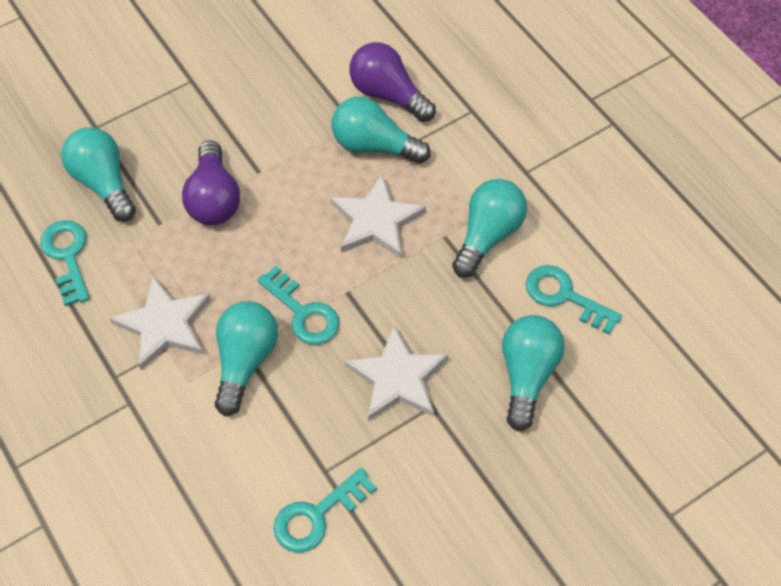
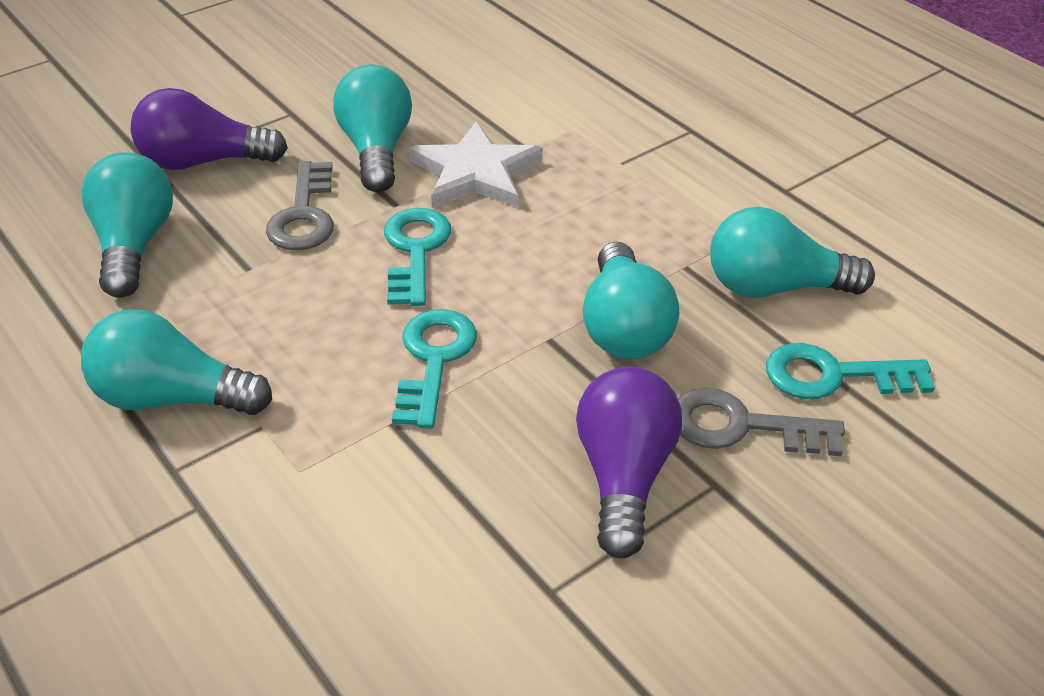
grey key: none = 0 -> [266,161,334,250] [678,388,845,456] = 2
turquoise key: [40,220,89,306] [257,266,340,345] [274,468,377,553] [526,265,622,334] = 4 -> [384,208,451,306] [392,309,477,429] [766,343,935,399] = 3
white star: [109,276,211,370] [330,174,426,258] [345,325,448,421] = 3 -> [409,121,543,208] = 1

